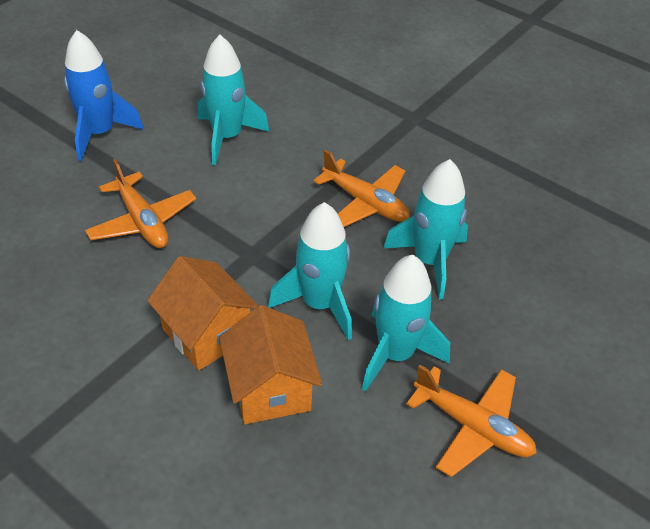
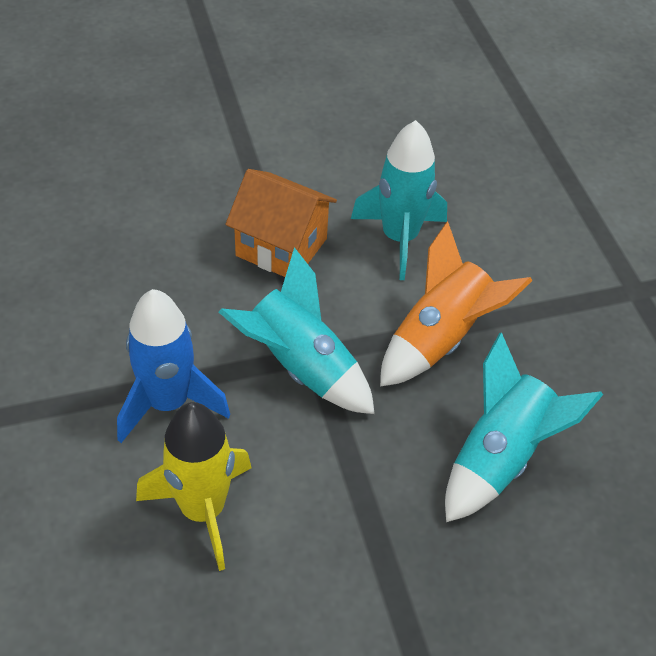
orange house: [147,256,259,371] [219,305,322,424] = 2 -> [225,169,337,277] = 1
orange plane: [85,159,196,248] [313,150,410,227] [406,365,537,477] = 3 -> none = 0
orange rocket: none = 0 -> [380,221,533,387] = 1
turquoise rocket: [198,35,269,165] [268,202,352,340] [362,255,450,392] [383,159,468,300] = 4 -> [219,247,375,414] [351,120,447,280] [445,333,603,522] = 3
yellow rocket: none = 0 -> [136,402,252,571] = 1

